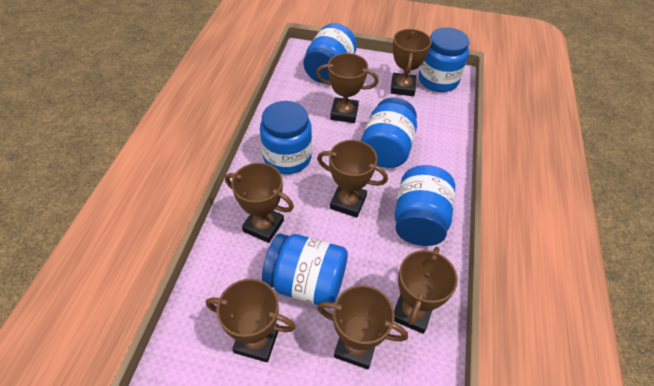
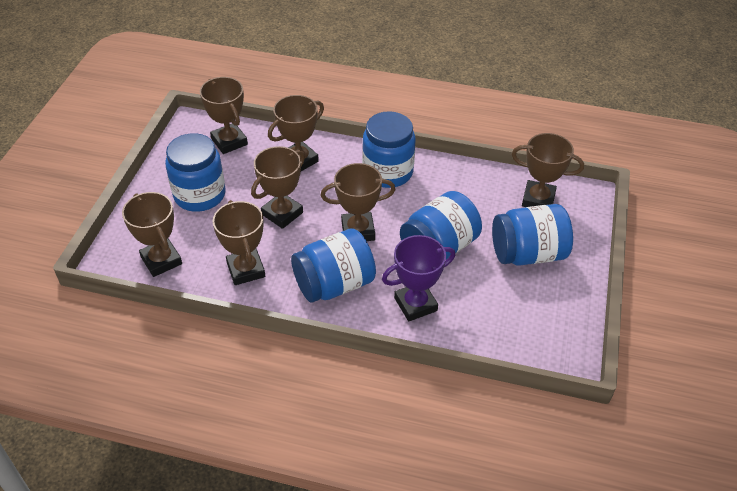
blue jar: [260,101,312,174] [262,233,348,305] [304,23,357,84] [361,98,417,168] [395,165,455,246] [419,27,470,92] = 6 -> [165,133,226,212] [291,228,376,303] [362,111,415,188] [400,191,482,260] [492,204,573,266] = 5
purple trophy: none = 0 -> [382,235,455,321] = 1

